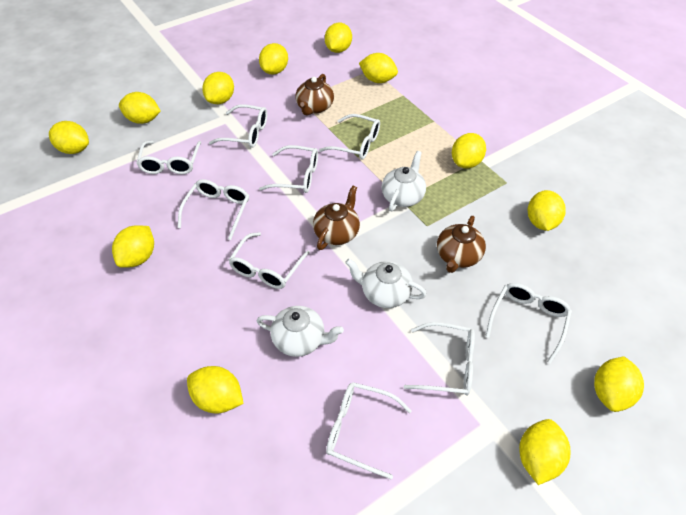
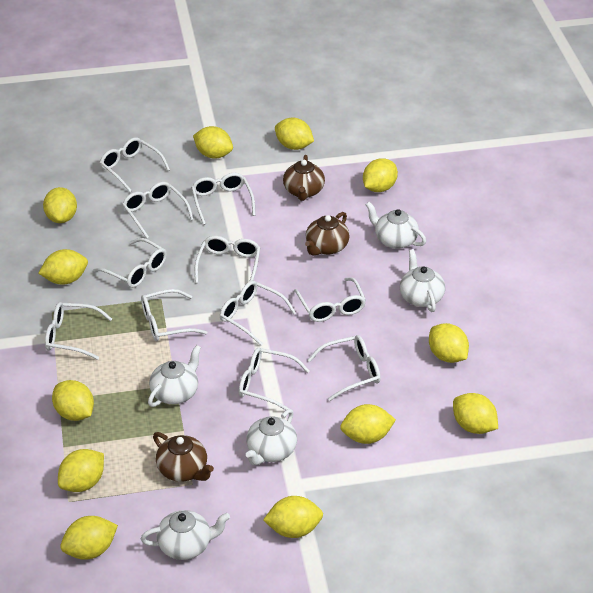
white glasses: [136,141,202,174] [178,179,249,240] [209,104,267,148] [228,232,310,289] [259,145,318,193] [319,114,380,159] [326,382,412,479] [404,322,475,396] [485,283,572,364] = 9 -> [45,302,112,360] [93,238,167,288] [100,137,170,192] [122,182,194,239] [141,289,208,341] [191,173,255,225] [195,236,260,283] [220,281,296,346] [239,348,310,410] [294,277,366,322] [308,335,381,401] = 11
white teapot: [257,306,344,357] [345,259,427,308] [382,151,426,211] = 3 -> [141,510,230,560] [148,345,201,407] [246,409,297,465] [366,202,426,249] [400,249,445,312] = 5

